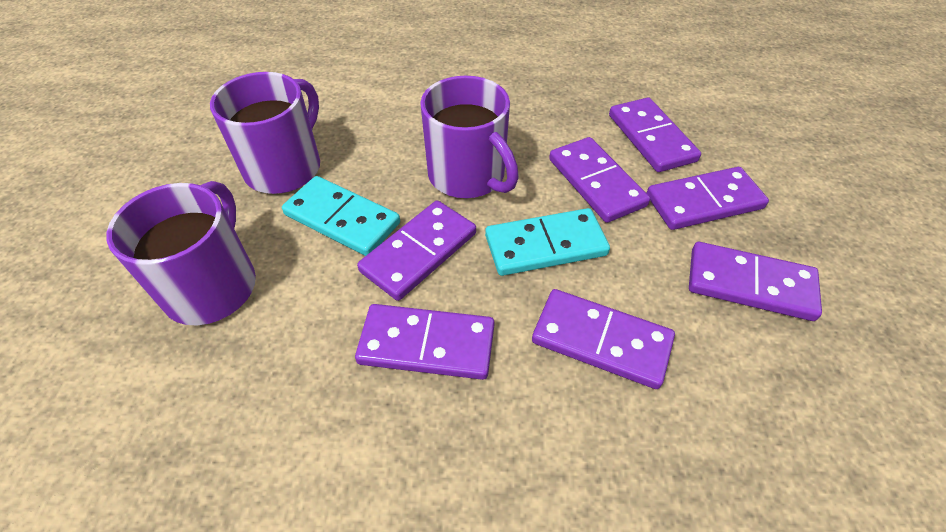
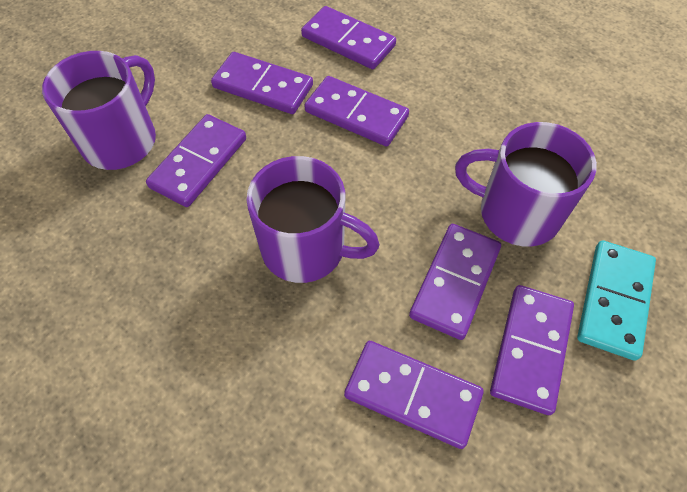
turquoise domino: [282,176,400,256] [485,208,610,276] = 2 -> [577,240,656,360] = 1

